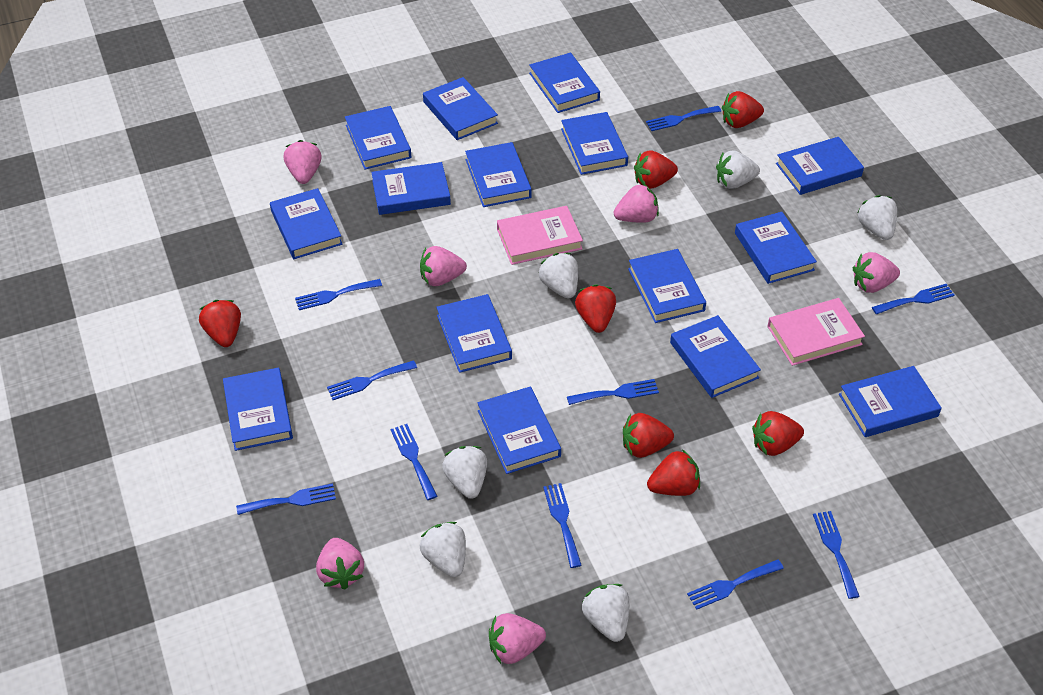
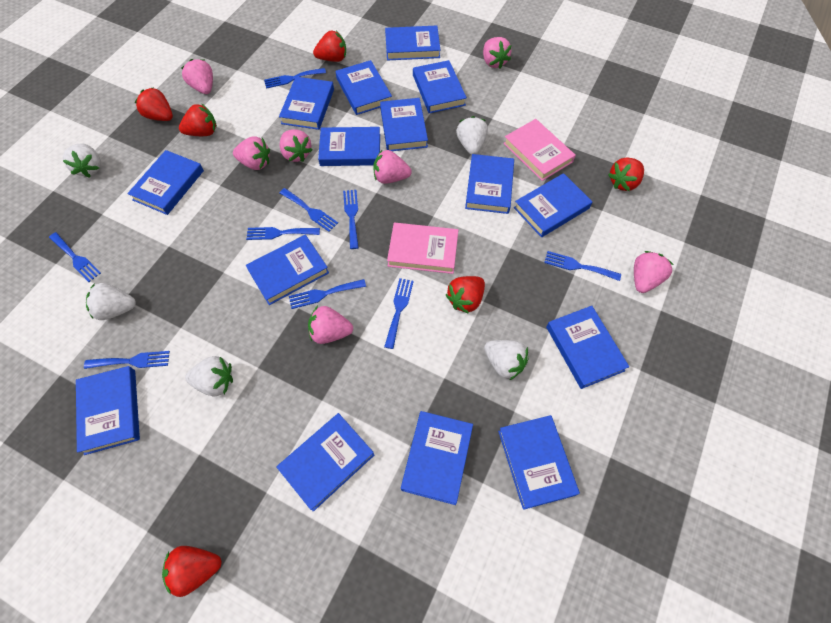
blue fork: [236,483,336,515] [295,279,382,310] [327,360,417,400] [390,424,437,500] [543,483,582,568] [567,379,659,405] [646,106,721,131] [687,559,784,610] [813,511,860,599] [872,284,955,314] = 10 -> [49,232,101,282] [84,351,170,369] [246,227,320,240] [264,68,326,89] [280,188,338,232] [289,279,366,309] [343,190,359,249] [384,278,414,349] [544,251,621,281] = 9
pink strawberry: [284,140,322,184] [316,538,364,589] [420,246,467,286] [489,613,546,664] [614,184,659,223] [853,252,900,293] = 6 -> [181,59,213,94] [233,137,270,170] [280,129,312,162] [308,306,353,344] [373,150,412,184] [483,37,511,69] [634,251,674,293] = 7
red strawberry: [199,300,241,347] [575,284,616,333] [623,413,674,458] [634,151,678,189] [647,450,700,496] [722,91,764,128] [752,411,804,456] = 7 -> [135,87,173,121] [162,546,222,597] [179,103,217,136] [313,31,346,62] [446,276,485,314] [608,157,644,191] = 6
white strawberry: [420,522,466,577] [442,446,487,499] [538,253,578,299] [582,584,630,642] [716,150,760,189] [857,195,897,240] = 6 -> [63,143,101,178] [86,283,136,320] [185,356,233,396] [456,116,488,155] [484,340,529,380] = 5

